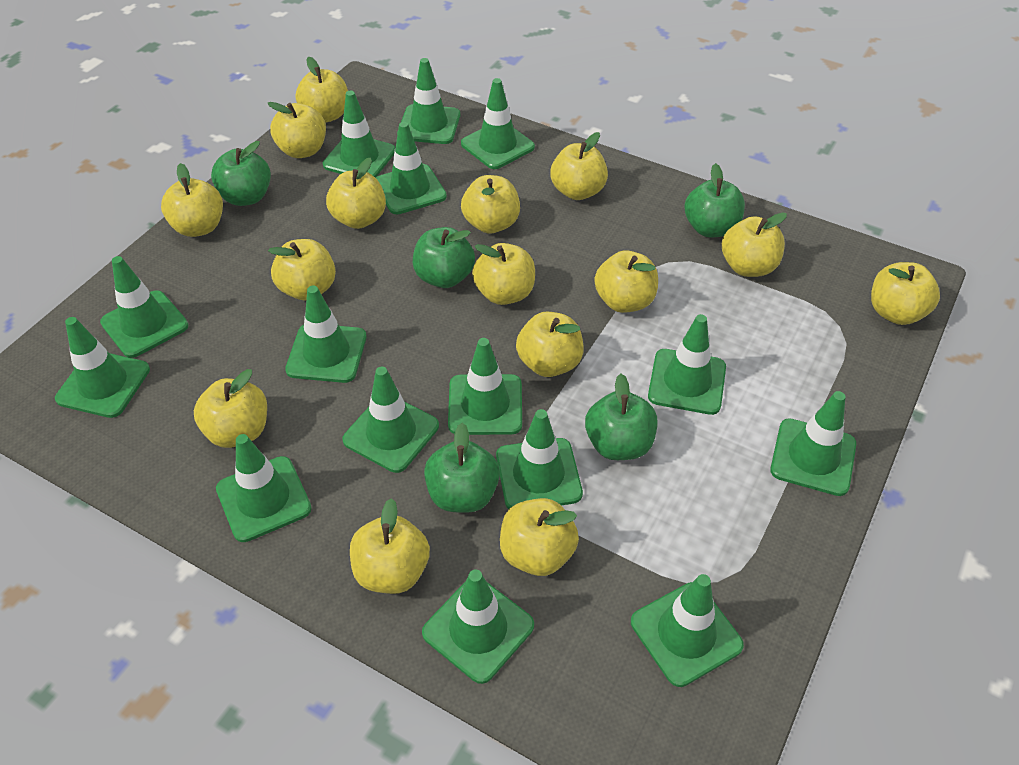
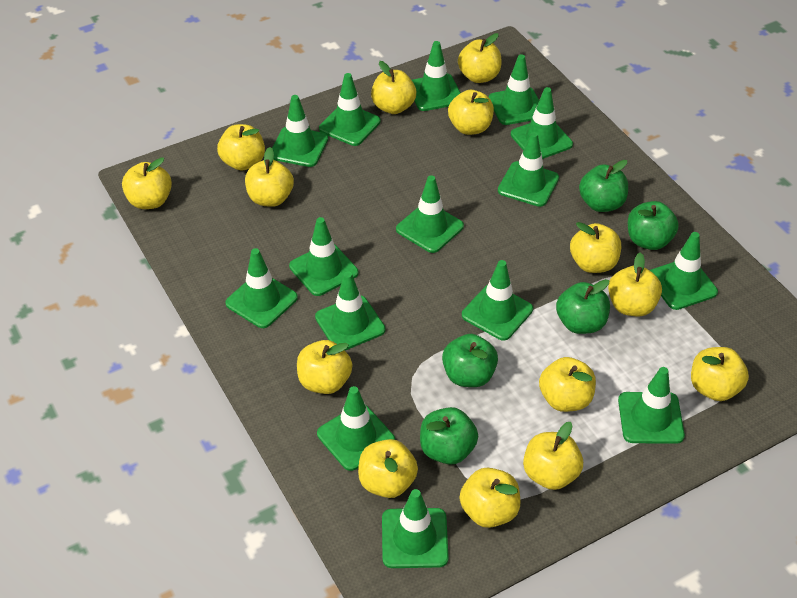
yellow apple: [161,163,223,237] [194,369,267,448] [267,102,326,158] [268,239,336,300] [296,57,348,123] [326,158,386,229] [350,498,430,594] [461,175,520,234] [472,243,535,305] [500,498,579,576] [516,312,584,377] [550,132,608,200] [594,250,658,313] [722,212,787,277] [871,262,940,325] = 15 -> [122,157,172,209] [217,124,265,171] [245,147,294,207] [297,340,352,394] [358,439,418,498] [371,61,416,114] [448,90,494,135] [458,33,502,83] [460,468,521,528] [523,422,583,490] [539,357,596,412] [570,222,621,273] [608,252,662,316] [691,347,749,401] = 14

